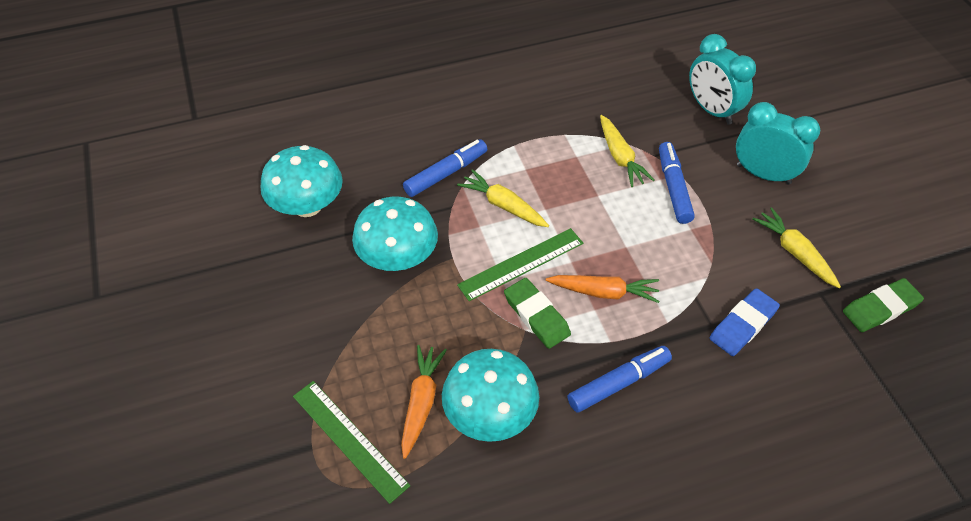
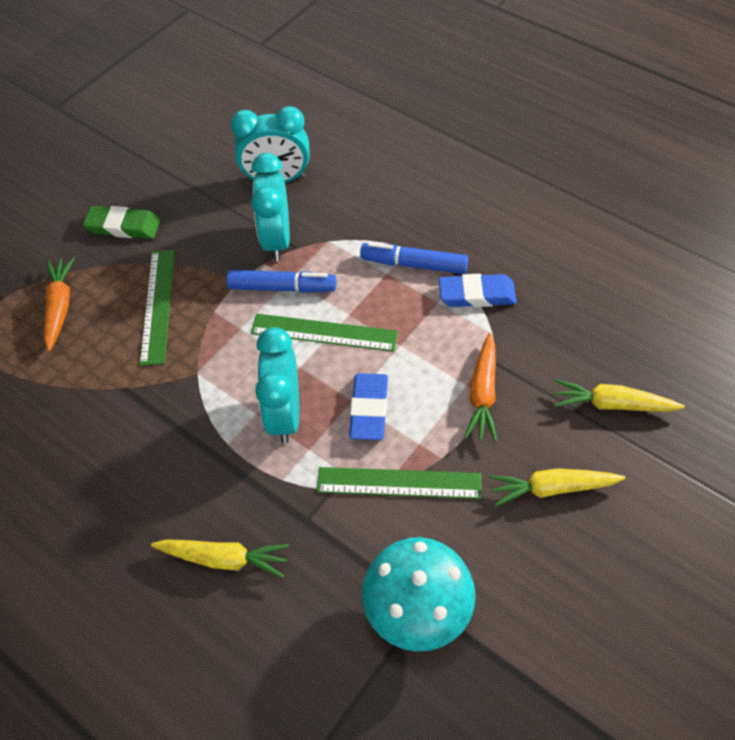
blue eraser: [710,288,780,356] = 1 -> [349,373,388,440] [439,274,517,307] = 2
blue marker: [403,139,487,197] [568,346,672,413] [659,142,695,224] = 3 -> [226,270,336,293] [360,242,468,274] = 2
green eraser: [504,278,571,349] [843,278,924,332] = 2 -> [83,206,160,239] = 1
green ruler: [293,381,410,504] [457,228,583,301] = 2 -> [140,250,175,366] [251,314,398,352] [317,467,482,499] = 3
turquoise clock: [689,34,756,125] [736,102,820,185] = 2 -> [231,106,310,183] [251,153,290,261] [255,327,299,444] = 3
turquoise mushroom: [261,145,343,217] [352,197,438,271] [442,349,539,442] = 3 -> [362,537,476,652] = 1

